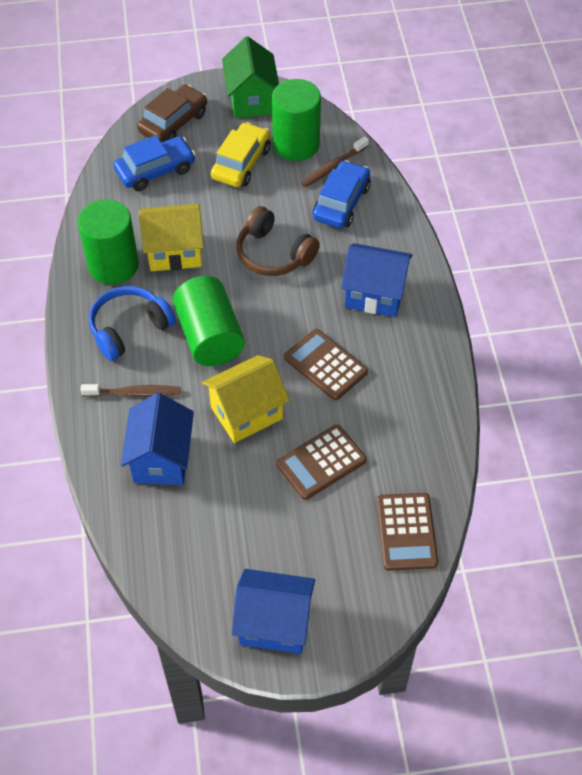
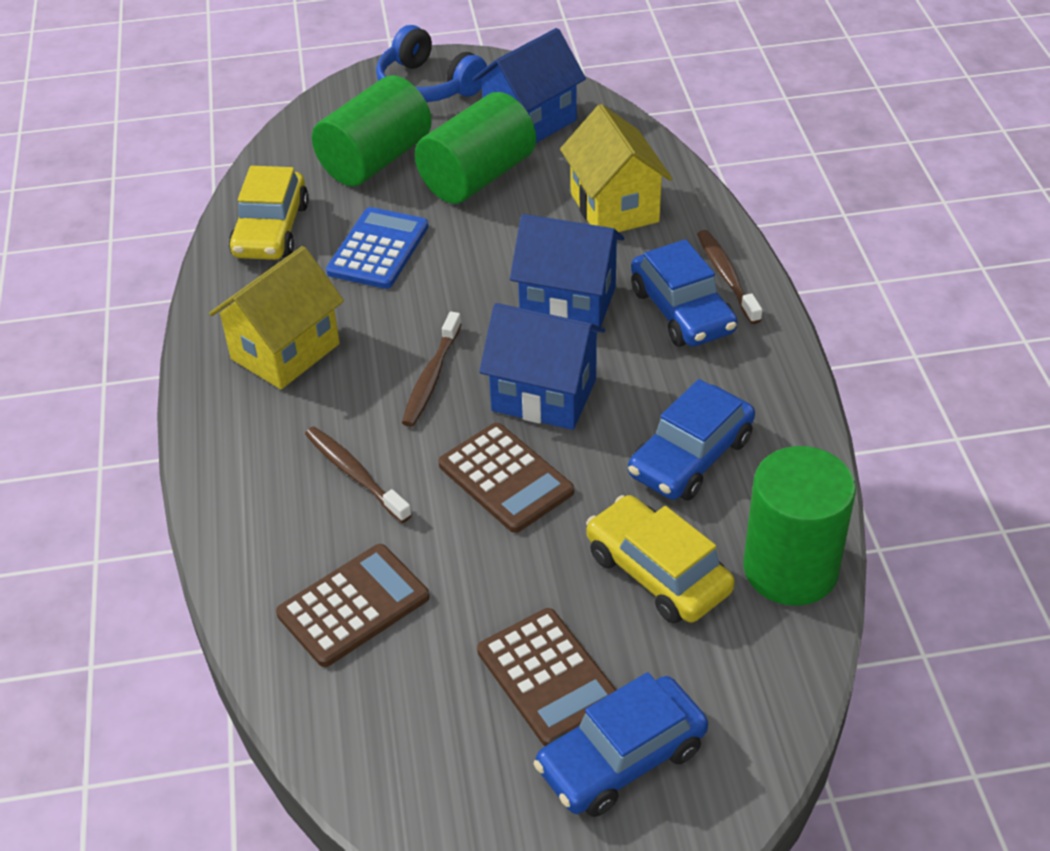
blue calculator: none = 0 -> [326,207,429,289] = 1
blue car: [113,135,196,191] [312,160,371,228] = 2 -> [534,672,708,817] [628,379,755,501] [631,239,737,347] = 3
brown car: [137,85,207,142] = 1 -> none = 0
brown headphones: [236,206,320,276] = 1 -> none = 0
brown toothbrush: [81,384,181,397] [301,136,369,187] = 2 -> [305,427,412,523] [402,312,462,427] [697,230,762,324] = 3
green house: [222,36,279,118] = 1 -> none = 0
yellow car: [211,122,271,187] = 1 -> [229,166,309,260] [586,495,735,624] = 2

